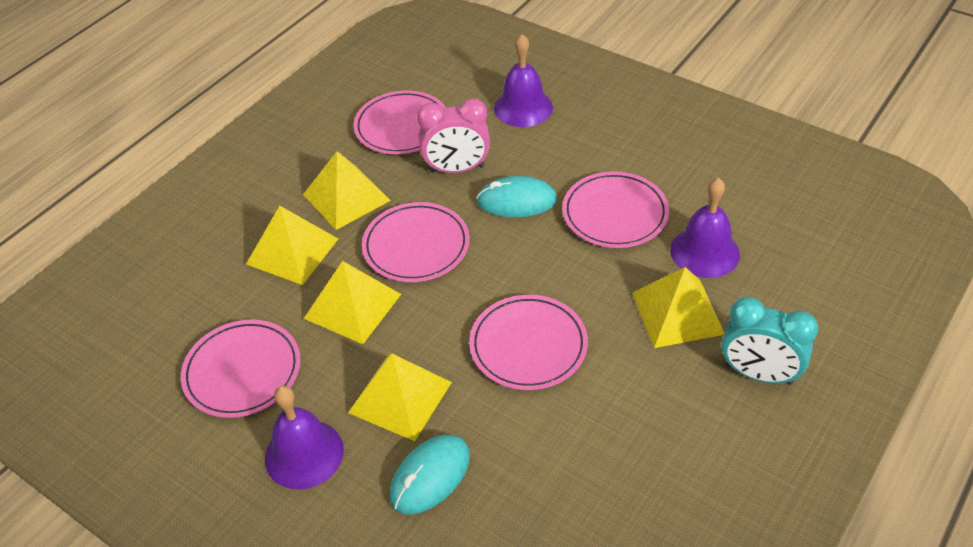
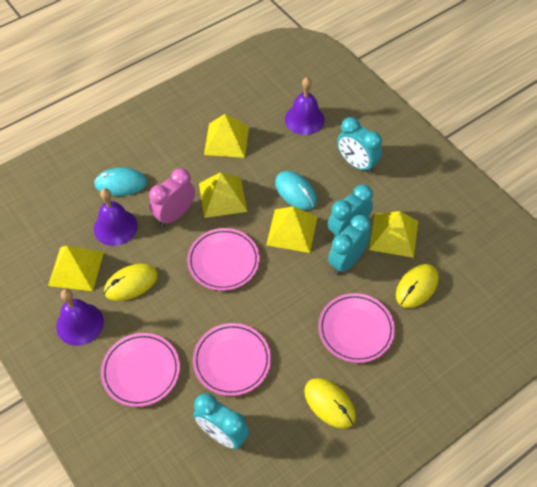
pink plate: [181,320,301,418] [354,90,446,154] [362,202,470,282] [469,295,588,390] [562,171,669,248] = 5 -> [101,333,180,407] [187,228,260,291] [193,323,271,396] [318,293,395,363] = 4
turquoise clock: [721,297,818,385] = 1 -> [193,393,249,449] [328,184,373,238] [328,215,371,275] [337,117,382,173] = 4
yellow mouse: none = 0 -> [104,264,158,301] [304,378,356,429] [396,264,439,308] = 3

